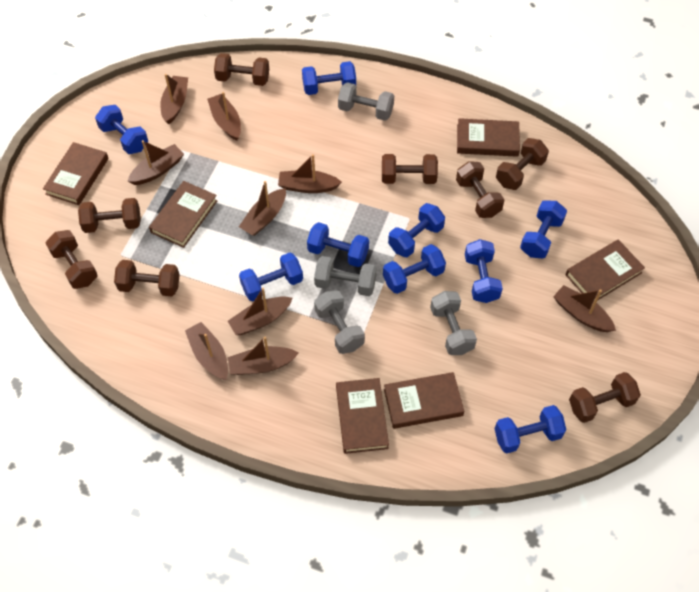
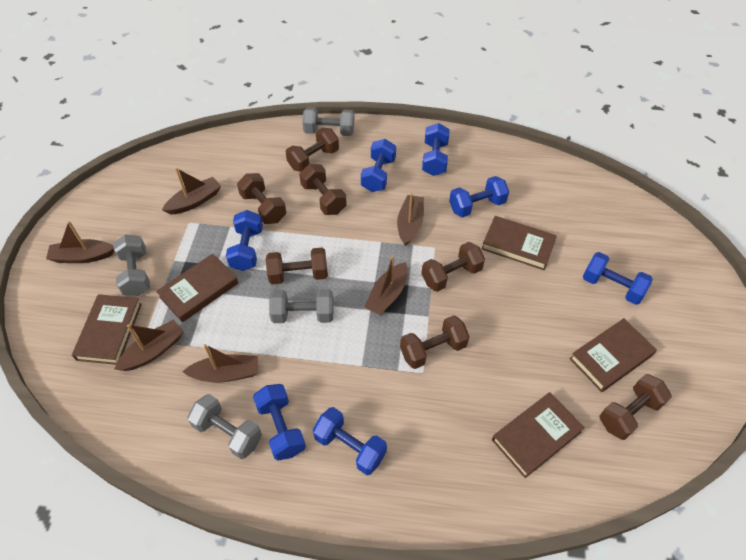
blue dumbbell: [95,105,148,154] [239,253,303,301] [302,61,356,95] [307,222,369,267] [383,244,446,294] [388,203,445,257] [465,239,503,303] [494,405,566,453] [520,200,567,258] = 9 -> [226,210,263,271] [253,384,306,460] [313,407,387,475] [361,139,396,192] [422,123,450,176] [449,176,509,217] [583,252,653,305] = 7
brown boat: [127,140,184,185] [160,74,188,124] [185,322,228,380] [207,92,241,141] [228,288,293,335] [228,336,299,375] [239,181,286,236] [278,154,342,193] [553,285,616,332] = 9 -> [46,221,114,263] [114,319,184,371] [162,168,221,214] [182,344,258,382] [364,255,408,315] [397,193,424,246] = 6
brown book: [43,142,109,205] [149,181,218,248] [336,378,389,454] [384,372,464,429] [457,118,520,157] [566,239,645,301] = 6 -> [72,294,142,365] [156,254,238,322] [482,216,557,270] [492,392,585,478] [569,318,657,392] = 5
brown dumbbell: [46,230,98,289] [78,198,141,233] [114,260,180,297] [214,53,269,86] [382,154,438,184] [456,161,504,218] [496,138,549,190] [569,372,641,423] = 8 -> [237,173,286,224] [266,247,328,284] [286,128,339,172] [299,164,347,215] [400,315,470,369] [422,242,485,292] [600,374,672,440] = 7

